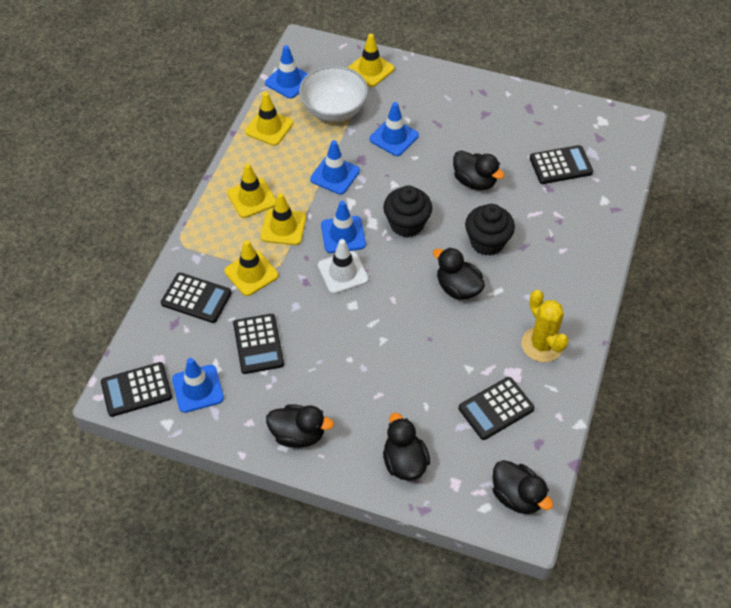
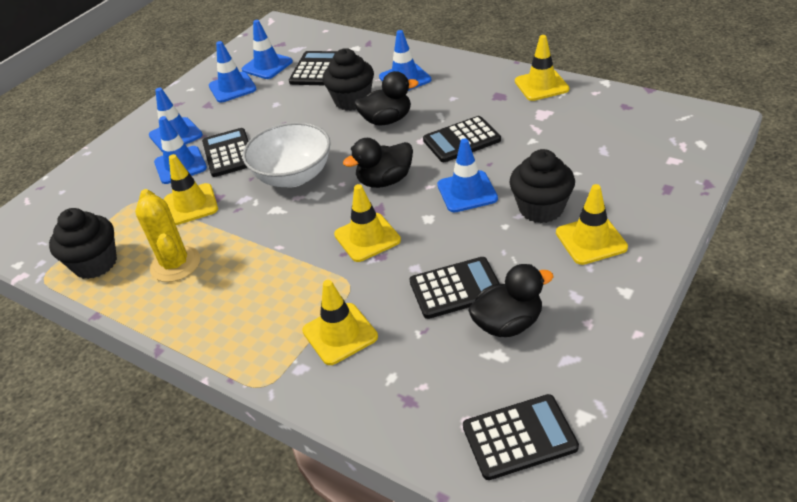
black cupcake: [383,185,432,237] [465,204,515,256] = 2 -> [49,208,117,279] [323,48,374,111] [509,149,575,223] = 3
black duck: [266,404,334,448] [383,413,430,481] [433,247,485,300] [453,151,505,190] [492,460,553,514] = 5 -> [343,138,413,188] [354,71,419,125] [468,264,554,337] = 3
blue traffic cone: [172,358,224,413] [265,45,308,99] [310,140,360,194] [321,201,366,253] [370,102,419,156] = 5 -> [149,88,203,152] [154,116,207,184] [209,41,256,103] [242,20,293,79] [379,30,431,91] [437,138,498,213] = 6
white traffic cone: [318,239,369,294] = 1 -> none = 0

